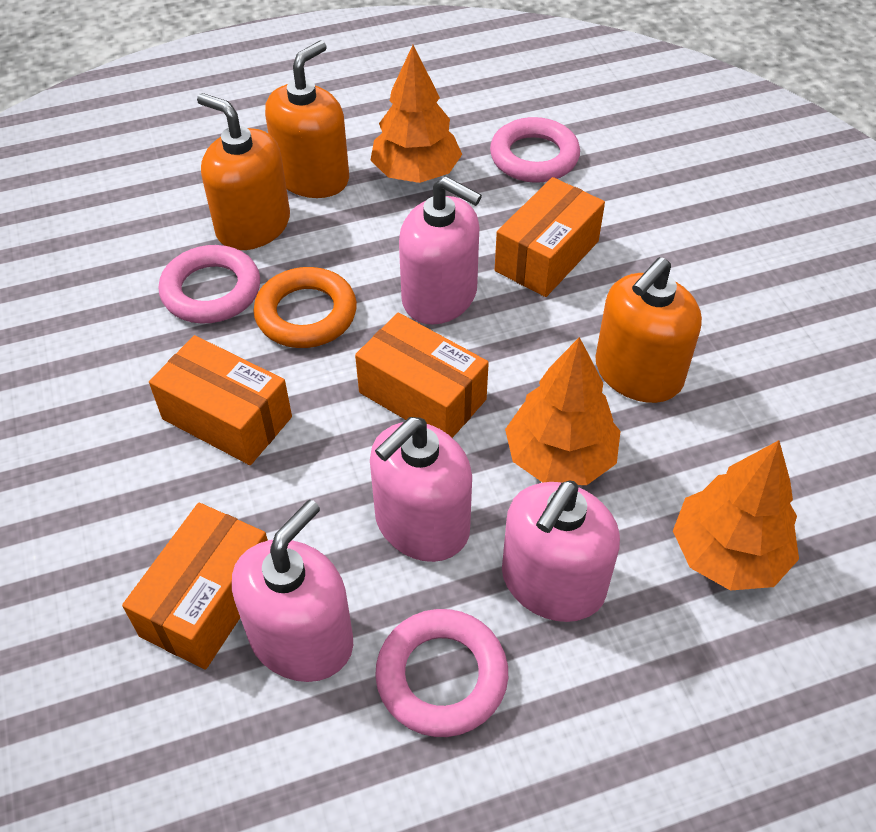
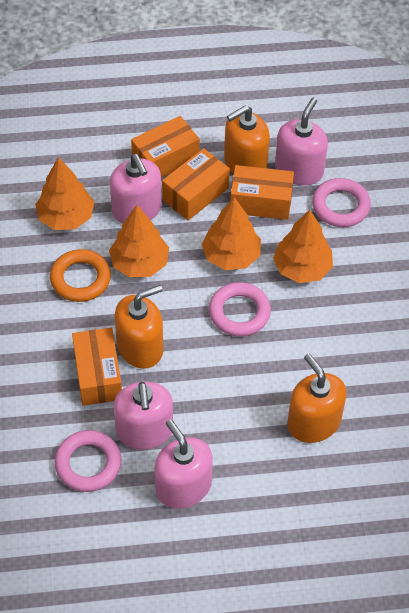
orange tree: [370,45,462,183] [505,337,621,485] [673,440,799,591] = 3 -> [35,157,94,230] [109,205,169,278] [201,197,261,270] [273,210,333,283] = 4

